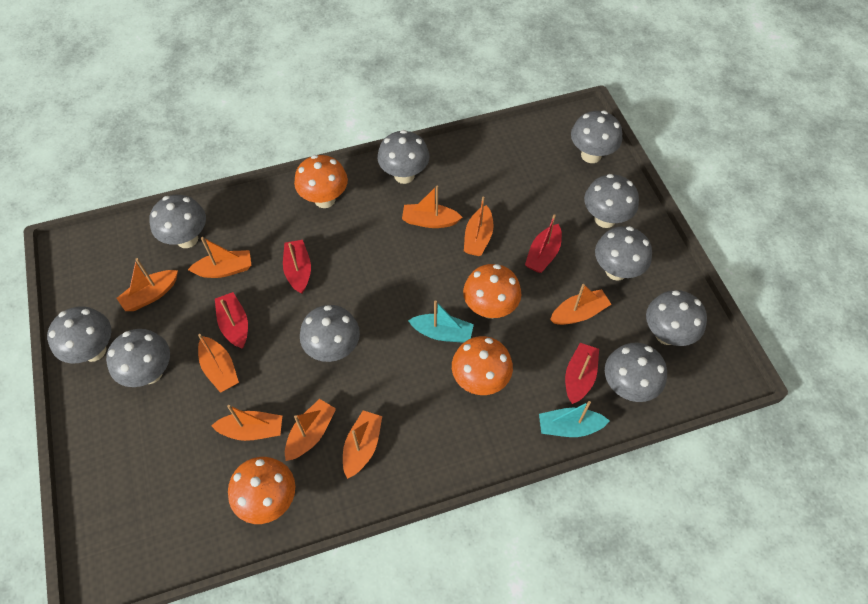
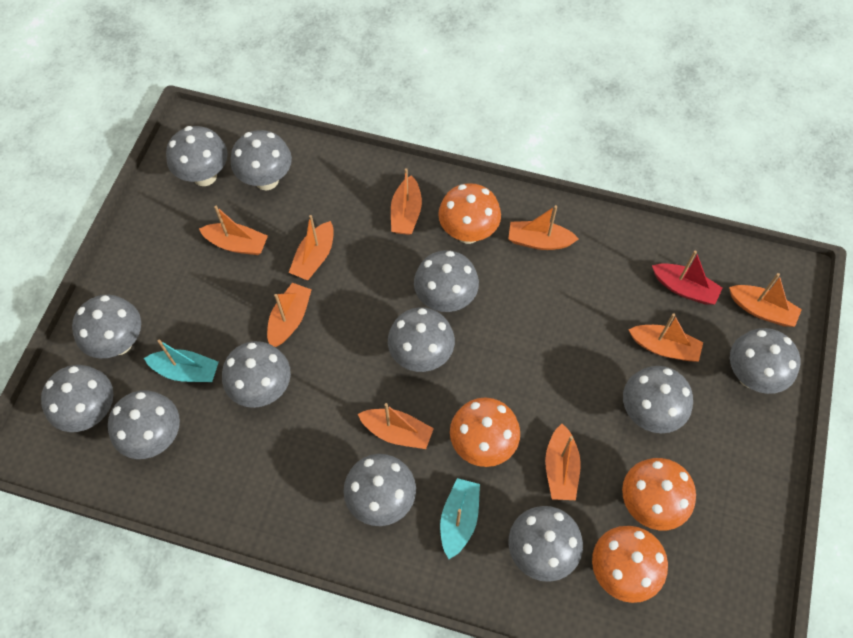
grey mushroom: [47,306,111,364] [106,329,170,387] [149,195,206,248] [300,305,360,362] [377,130,429,184] [571,111,622,163] [584,174,639,228] [595,226,652,281] [605,343,667,402] [646,290,707,346] = 10 -> [41,365,113,432] [72,295,141,358] [108,390,180,459] [166,126,228,186] [222,341,291,408] [231,130,292,190] [343,454,416,526] [388,307,455,372] [414,250,479,312] [508,506,583,582] [623,366,693,433] [730,328,800,394] = 12
red boat: [215,292,248,349] [283,240,311,294] [525,214,562,273] [565,343,599,404] = 4 -> [652,250,723,305] = 1

